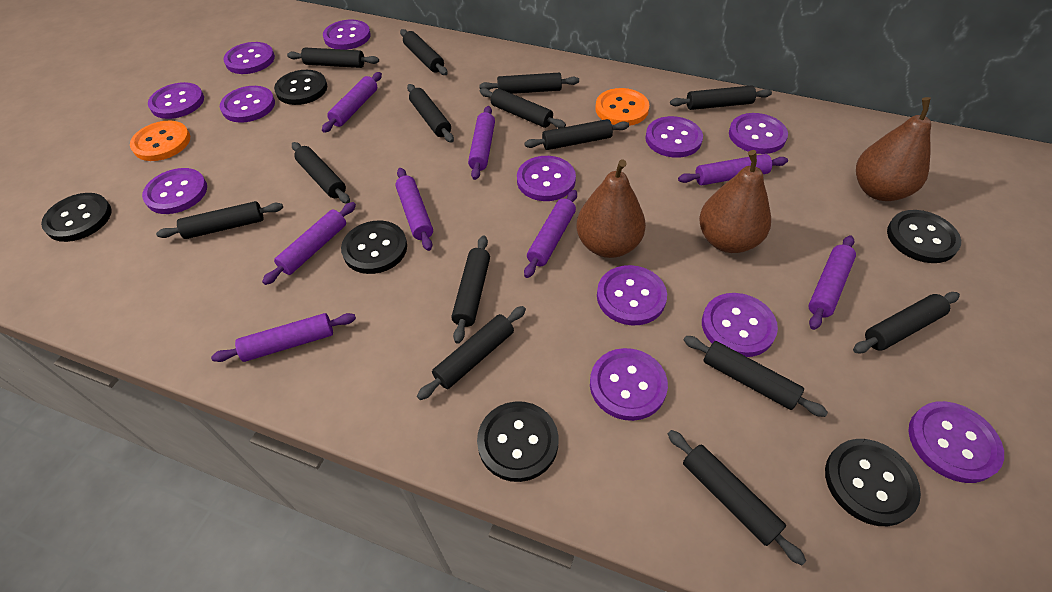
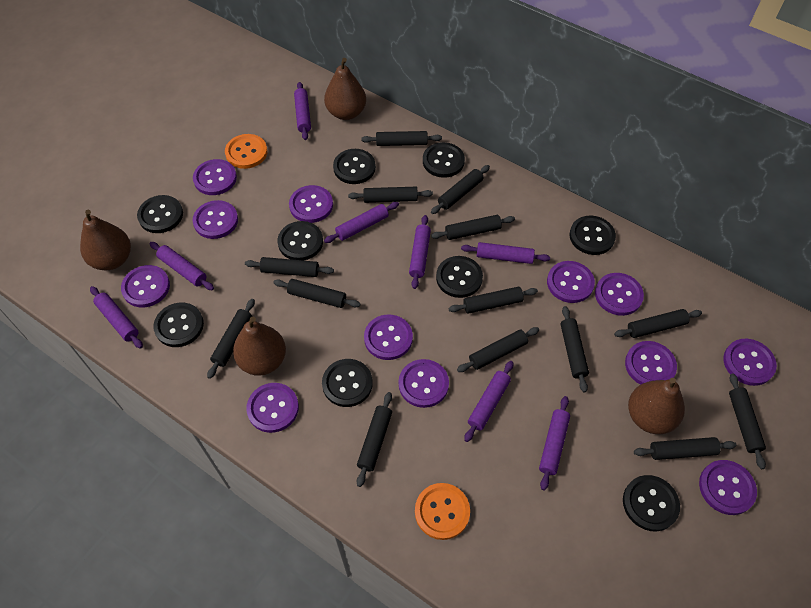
black button: [41,193,112,242] [274,70,328,105] [341,221,407,274] [477,401,558,482] [825,439,921,526] [887,210,961,263] = 6 -> [137,195,183,233] [153,303,204,347] [278,221,323,261] [322,359,373,407] [333,149,376,184] [423,142,465,178] [436,256,483,298] [570,216,616,255] [623,475,680,531] = 9
brown pear: [577,160,646,258] [699,150,771,253] [856,97,931,201] = 3 -> [80,210,131,270] [233,317,286,376] [324,58,366,120] [628,378,685,434] = 4

